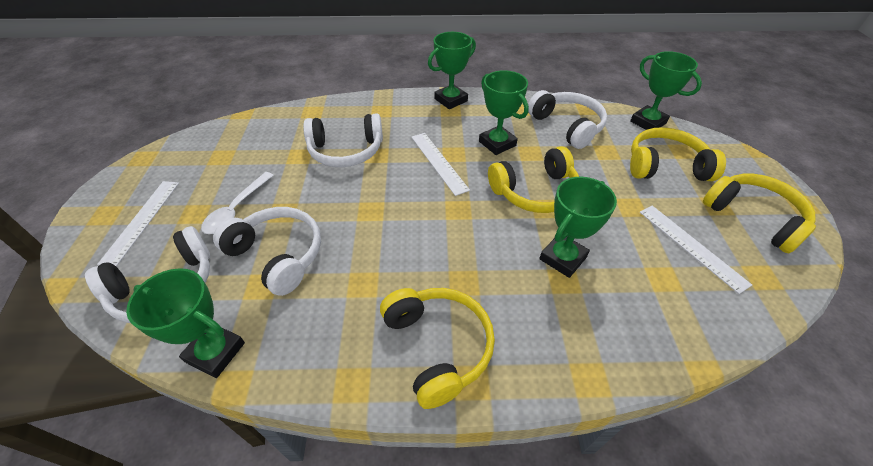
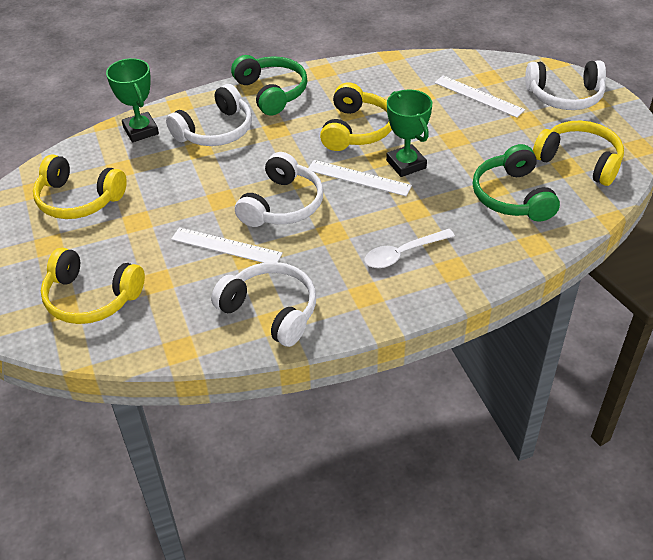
green headphones: none = 0 -> [231,55,307,115] [473,144,560,222] = 2
green trophy: [126,268,245,378] [428,32,476,109] [479,70,529,155] [539,177,617,278] [630,51,702,130] = 5 -> [106,58,159,142] [386,89,432,177] = 2

